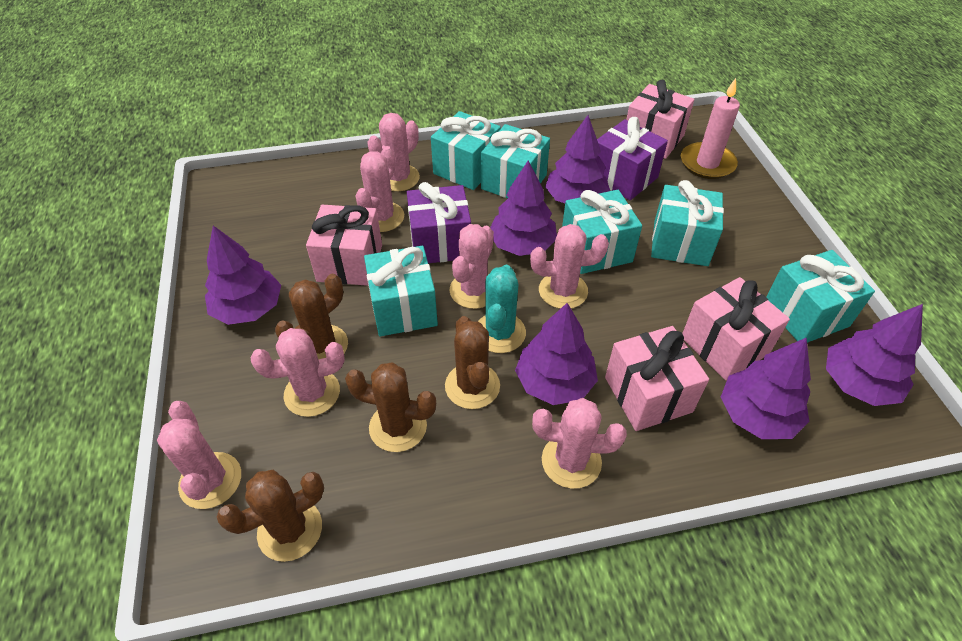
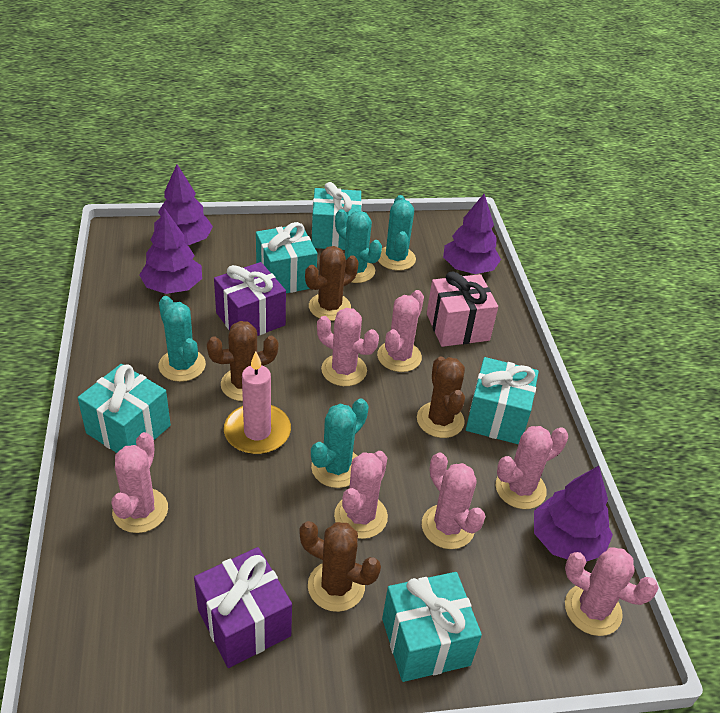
pink gift: [306,205,382,286] [605,326,709,431] [626,80,694,159] [682,277,790,381] = 4 -> [427,272,498,347] = 1
purple tree: [205,226,281,325] [490,160,557,256] [515,303,598,405] [545,115,610,203] [721,337,811,439] [826,304,923,406] = 6 -> [139,208,202,294] [154,164,213,245] [443,194,501,274] [534,466,613,562] = 4
turquoise cactus: [478,265,526,353] = 1 -> [159,296,206,382] [311,398,369,488] [335,209,382,283] [378,195,416,271] = 4
turquoise gift: [364,246,438,336] [431,111,501,190] [481,124,550,198] [562,190,642,274] [651,180,724,266] [766,250,875,343] = 6 -> [78,364,171,453] [256,222,317,293] [312,182,362,250] [382,572,482,682] [466,357,539,445] = 5

